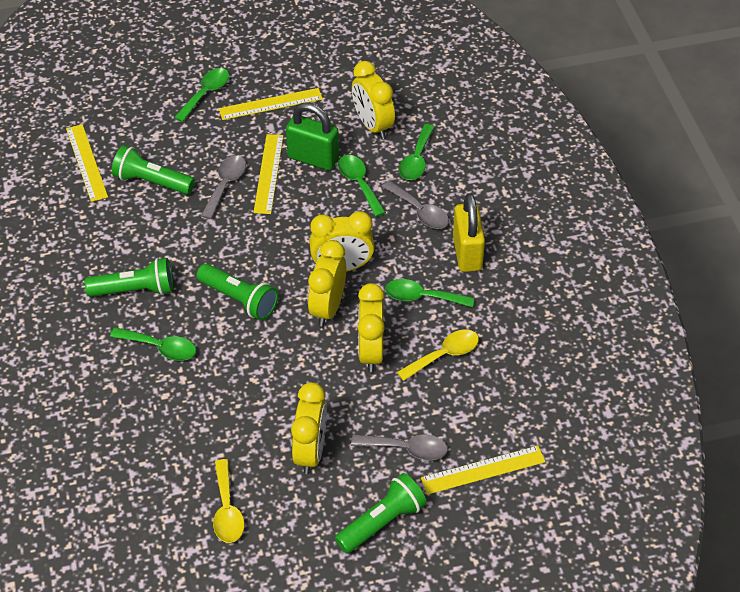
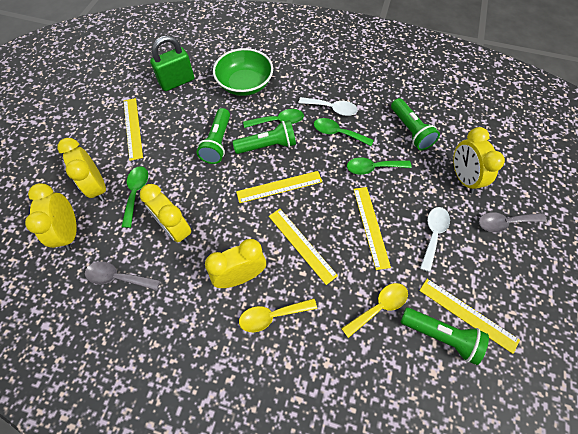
green bowl: none = 0 -> [213,48,273,96] = 1
green spoon: [110,327,196,361] [174,68,229,122] [338,155,386,217] [385,279,474,307] [399,124,435,180] = 5 -> [121,166,148,228] [243,109,304,128] [314,118,374,146] [347,157,412,175] = 4
grey spoon: [201,155,246,219] [351,434,448,460] [382,181,449,229] = 3 -> [85,261,160,290] [479,212,547,232] = 2
white spoon: none = 0 -> [298,97,358,116] [420,207,450,272] = 2
yellow padlock: [453,193,485,272] = 1 -> none = 0
yellow ruler: [66,124,108,202] [219,88,323,120] [253,134,284,214] [421,446,545,495] = 4 -> [124,98,143,161] [236,171,322,203] [269,209,338,285] [353,187,391,270] [419,279,520,354] = 5

